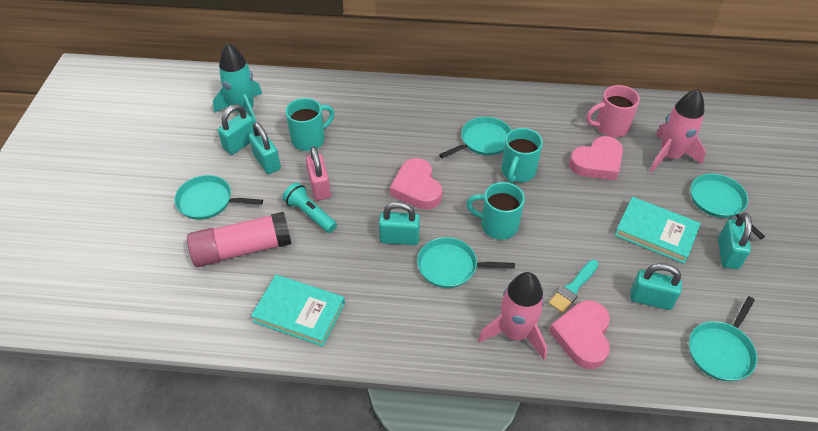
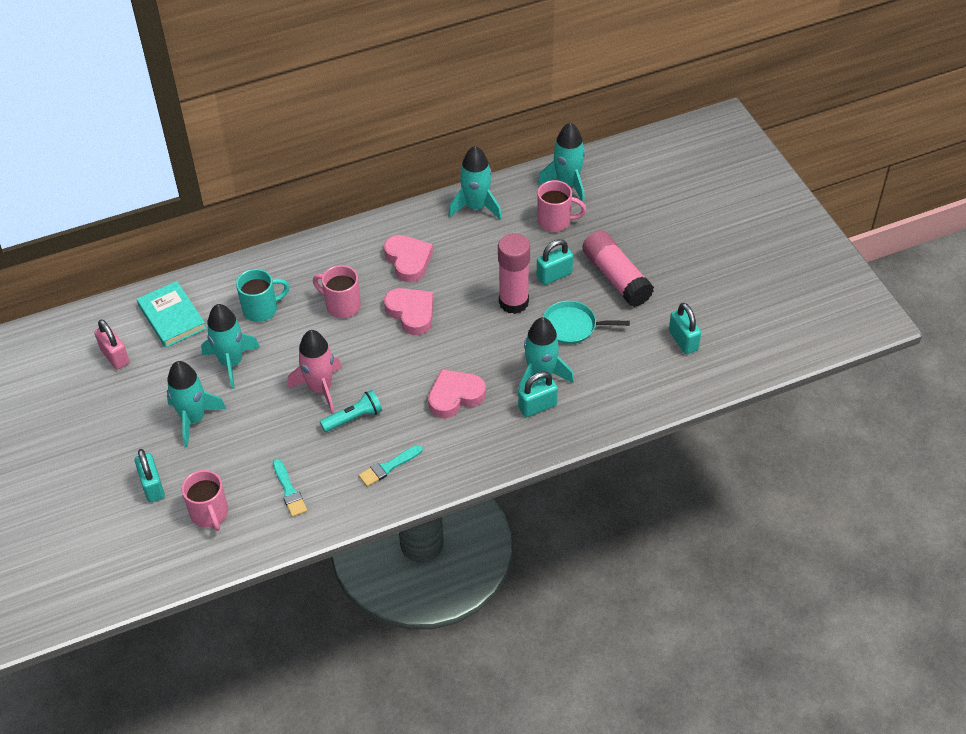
pink glue stick: [187,212,291,267] = 1 -> [498,233,530,314] [582,230,654,307] = 2
pink mug: [586,85,640,137] = 1 -> [182,470,228,531] [313,265,361,318] [537,180,587,232] = 3
pink rocket: [478,272,547,360] [650,89,706,172] = 2 -> [287,330,342,413] = 1
turquoise book: [251,275,345,347] [614,197,701,264] = 2 -> [137,281,206,348] = 1
turquoise brush: [549,260,599,313] = 1 -> [273,459,307,517] [358,445,423,487] = 2
turquoise mug: [285,98,334,151] [466,182,525,240] [501,128,543,183] = 3 -> [236,269,289,322] = 1
turquoise padlock: [218,104,254,155] [249,122,281,174] [379,202,420,245] [630,263,682,310] [718,213,752,269] = 5 -> [135,449,165,502] [518,371,558,417] [537,239,573,285] [669,303,701,354] = 4
turquoise pan: [174,175,263,220] [417,237,515,288] [439,117,511,158] [689,296,757,381] [691,173,765,239] = 5 -> [543,301,630,344] = 1
turquoise rocket: [213,43,262,123] = 1 -> [167,361,226,447] [201,304,260,389] [448,146,502,220] [518,317,574,391] [538,122,585,203] = 5

